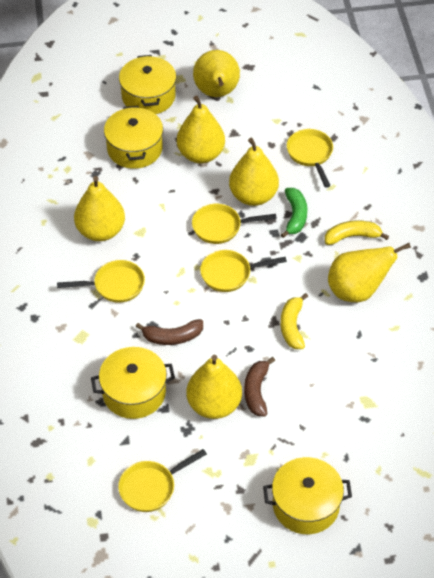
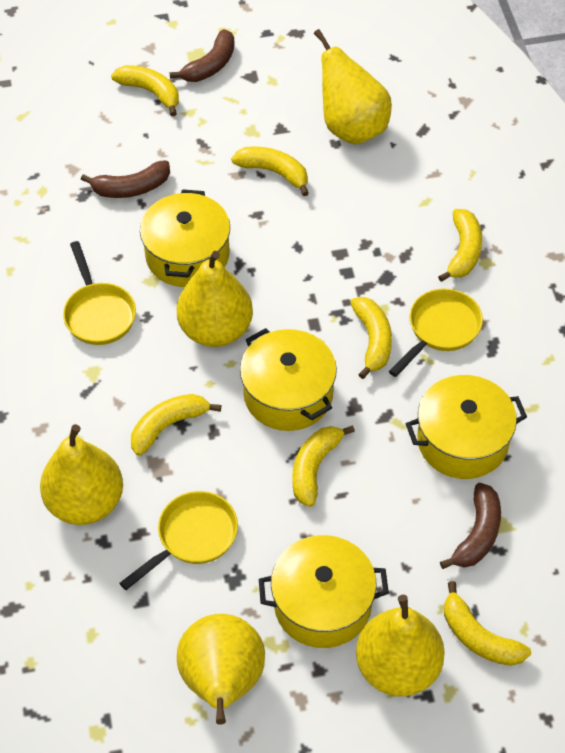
brown banana: [135,319,203,345] [244,357,275,416] = 2 -> [81,160,170,198] [169,29,234,82] [440,483,501,569] = 3
green banana: [281,188,307,238] = 1 -> none = 0
yellow banana: [281,293,308,349] [325,220,389,245] = 2 -> [111,65,179,116] [131,394,221,456] [231,146,309,196] [293,425,355,507] [350,297,392,379] [438,209,482,282] [444,581,531,666] = 7
yellow pan: [57,260,145,303] [118,449,207,512] [192,204,277,244] [200,250,287,292] [287,129,333,188] = 5 -> [63,241,136,345] [120,491,238,590] [389,288,483,377] = 3
yellow pear: [74,176,125,241] [177,96,225,163] [186,355,242,419] [193,50,240,97] [229,137,279,206] [328,243,411,302] = 6 -> [40,424,123,525] [177,251,253,347] [177,614,265,725] [314,29,392,145] [356,595,445,697] = 5

